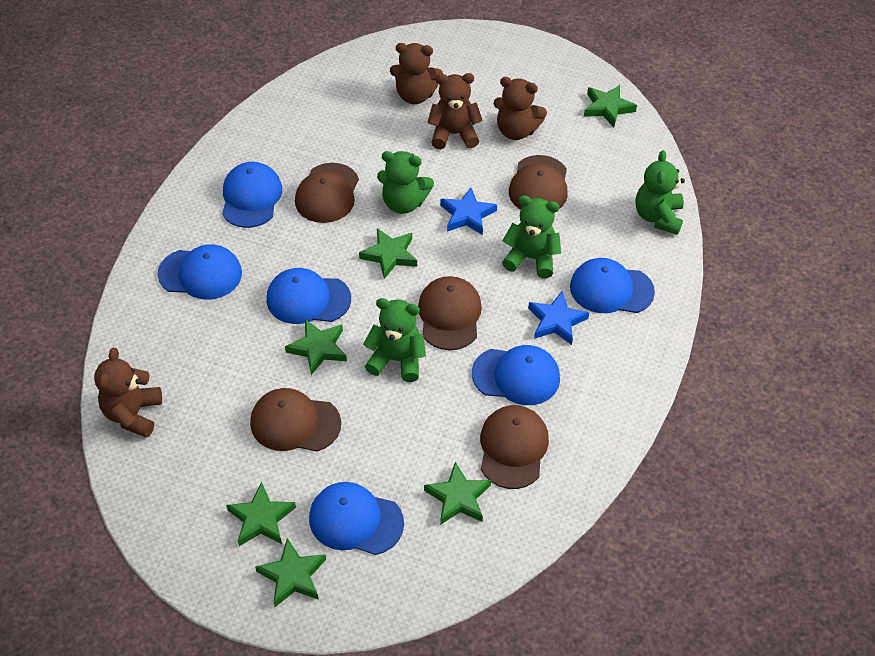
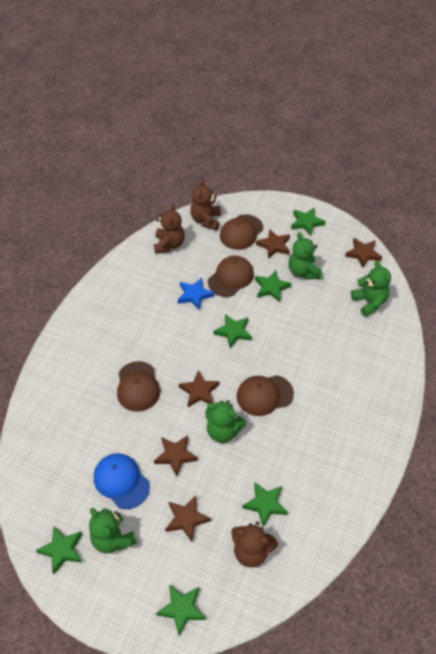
blue cap: [158,244,242,300] [222,162,282,228] [267,268,351,324] [309,482,404,555] [472,345,560,405] [570,258,655,313] = 6 -> [94,453,150,509] = 1
blue star: [440,187,497,235] [528,291,589,345] = 2 -> [178,278,214,310] = 1
brown cap: [250,388,341,452] [295,163,359,223] [418,276,482,350] [480,405,549,489] [509,155,568,210] = 5 -> [117,361,160,411] [208,256,254,297] [220,214,263,250] [237,375,294,416] = 4
brown star: none = 0 -> [154,435,198,477] [165,496,211,542] [179,370,220,407] [256,229,290,259] [345,238,382,268] = 5
brown teddy bear: [94,348,162,438] [390,43,443,104] [427,73,483,149] [493,77,547,140] = 4 -> [154,204,185,254] [190,179,221,230] [231,522,278,568] = 3

